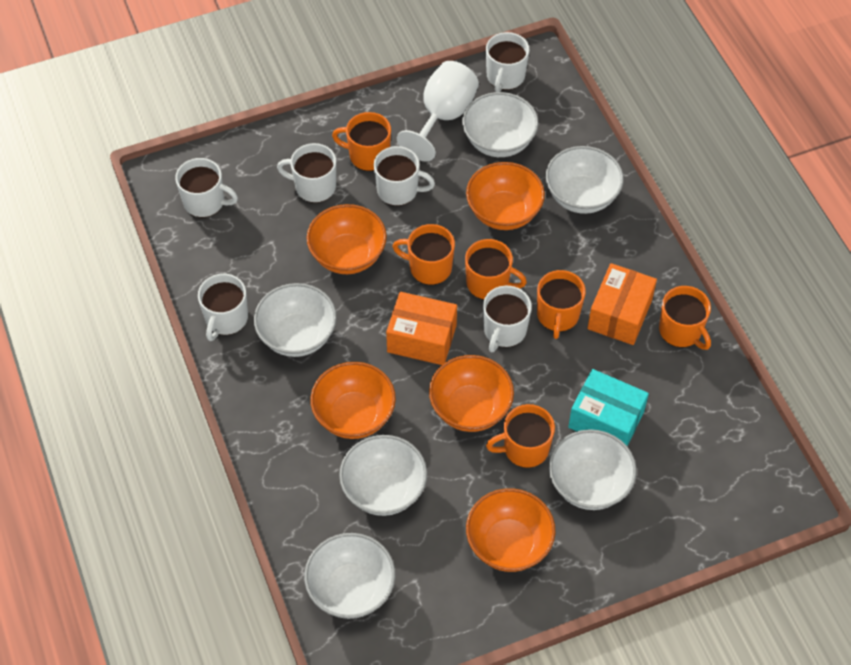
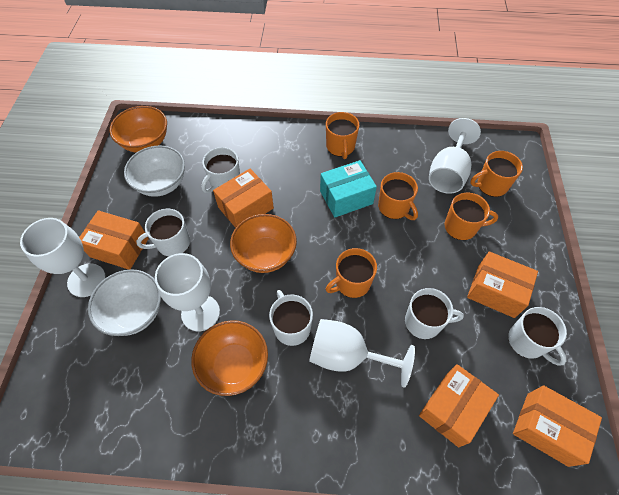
orange bowl: [307,204,387,274] [310,362,396,439] [429,355,514,432] [466,162,545,230] [466,488,556,572] = 5 -> [110,106,167,153] [191,320,268,396] [230,214,297,273] = 3
orange box: [386,292,457,365] [587,263,657,345] = 2 -> [79,210,149,270] [213,169,274,228] [419,364,499,447] [467,251,538,318] [513,385,602,467] = 5
orange mug: [332,112,391,171] [392,224,455,285] [465,239,527,300] [486,404,555,468] [537,270,586,339] [659,286,711,350] = 6 -> [326,112,359,159] [326,248,377,298] [378,172,418,220] [445,192,498,240] [470,151,523,197] = 5
white bowl: [254,283,337,357] [304,533,395,619] [339,435,427,516] [462,92,539,157] [546,146,624,214] [549,429,636,510] = 6 -> [88,269,161,336] [124,145,185,197] = 2
white goblet: [397,61,479,161] = 1 -> [20,218,106,297] [155,253,220,331] [309,319,415,388] [429,118,481,194] = 4
white mug: [175,158,238,218] [198,274,248,341] [277,143,336,203] [374,146,435,206] [483,286,532,353] [486,32,530,92] = 6 -> [136,208,190,257] [201,147,240,193] [269,290,313,346] [405,288,464,339] [508,307,567,366] = 5

